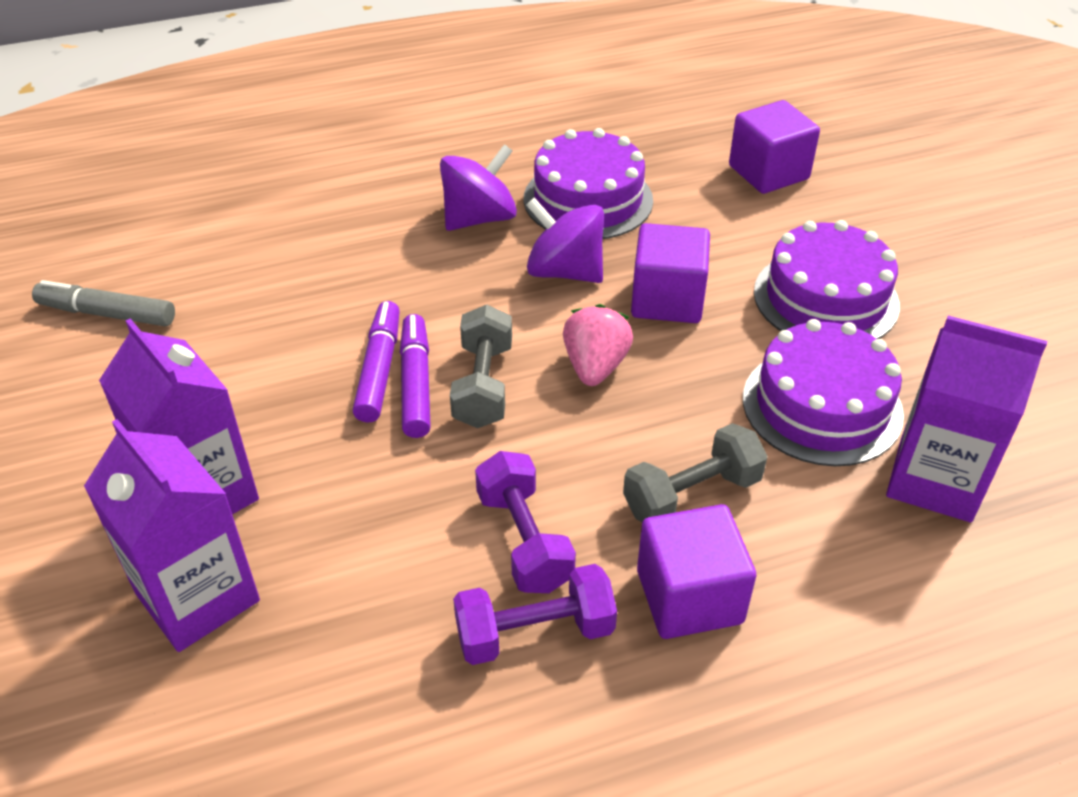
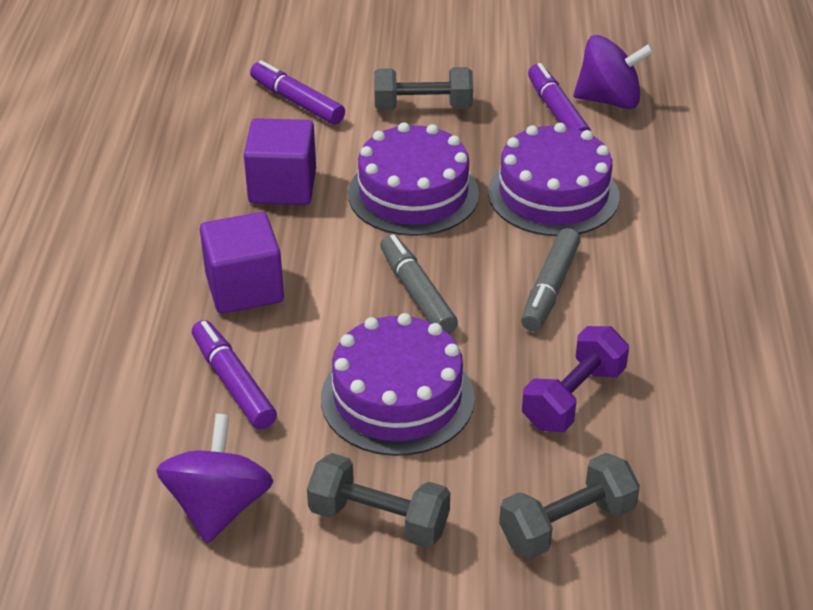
grey dumbbell: [450,305,512,428] [623,423,768,522] = 2 -> [307,453,450,548] [374,67,473,110] [499,453,640,558] = 3
grey marker: [32,280,175,326] = 1 -> [380,234,458,334] [521,228,580,331] = 2
pink strawberry: [563,304,633,386] = 1 -> none = 0
purple carton: [84,419,260,652] [99,318,259,514] [886,316,1047,522] = 3 -> none = 0
purple cube: [631,223,710,323] [637,504,756,639] [729,100,820,194] = 3 -> [200,212,284,314] [244,118,316,205] = 2
purple dumbbell: [453,564,617,665] [475,451,576,593] = 2 -> [522,326,629,432] = 1
purple marker: [353,301,400,423] [400,314,431,438] = 2 -> [192,320,277,430] [250,60,345,125] [528,63,591,131] = 3

